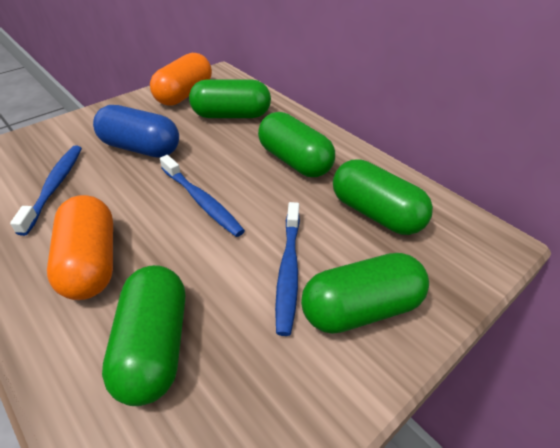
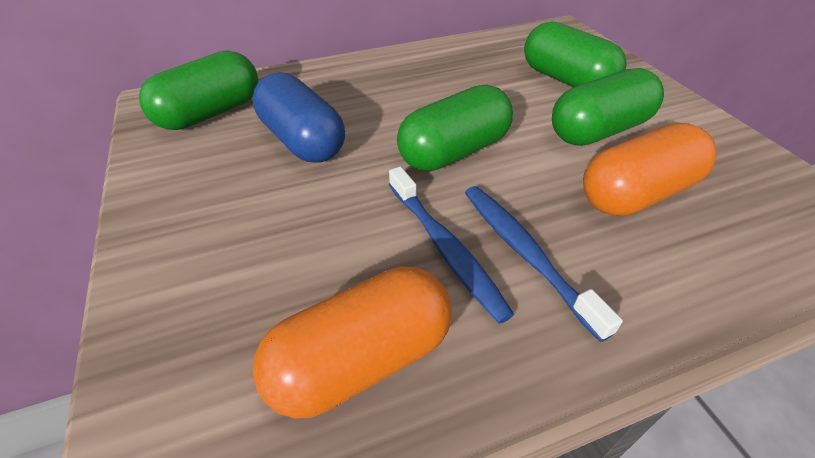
blue toothbrush: [10,146,82,236] [160,155,245,237] [275,202,300,336] = 3 -> [389,167,514,324] [465,186,623,342] = 2
green capsule: [102,265,185,406] [189,79,271,118] [258,112,335,177] [301,253,429,334] [333,159,433,235] = 5 -> [139,50,258,130] [397,85,513,171] [524,21,627,87] [552,68,664,146] = 4

